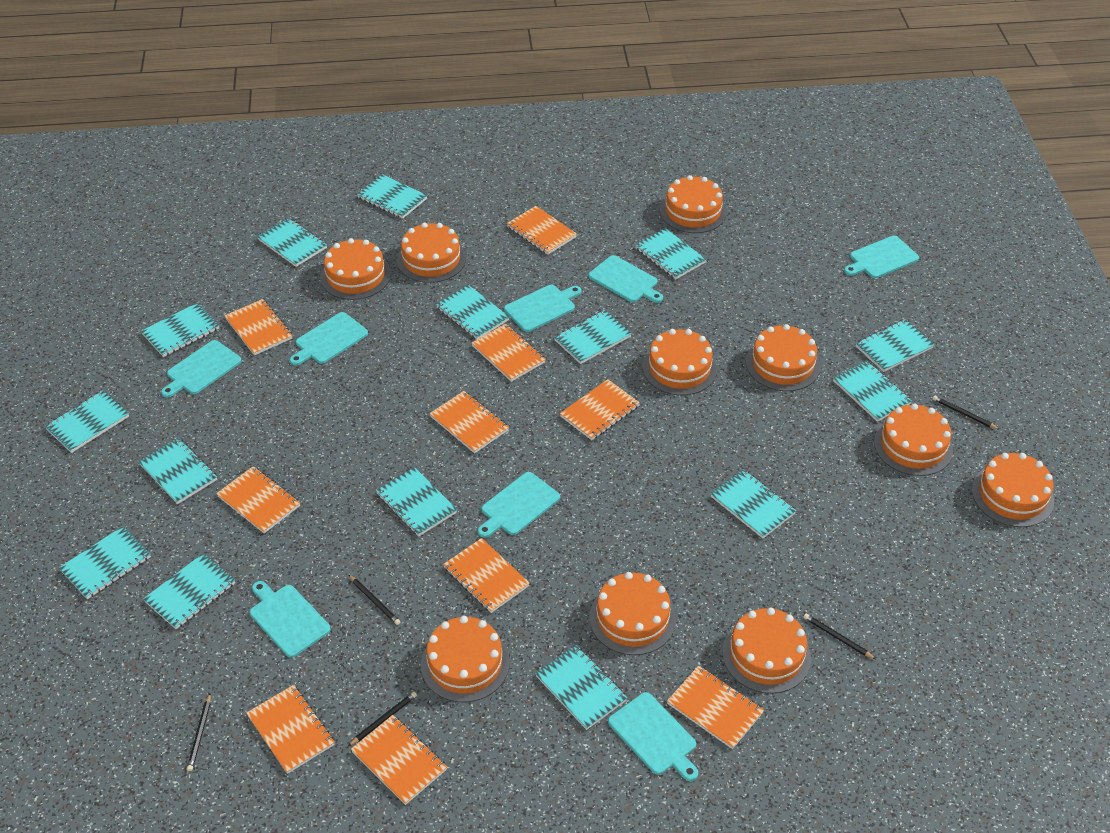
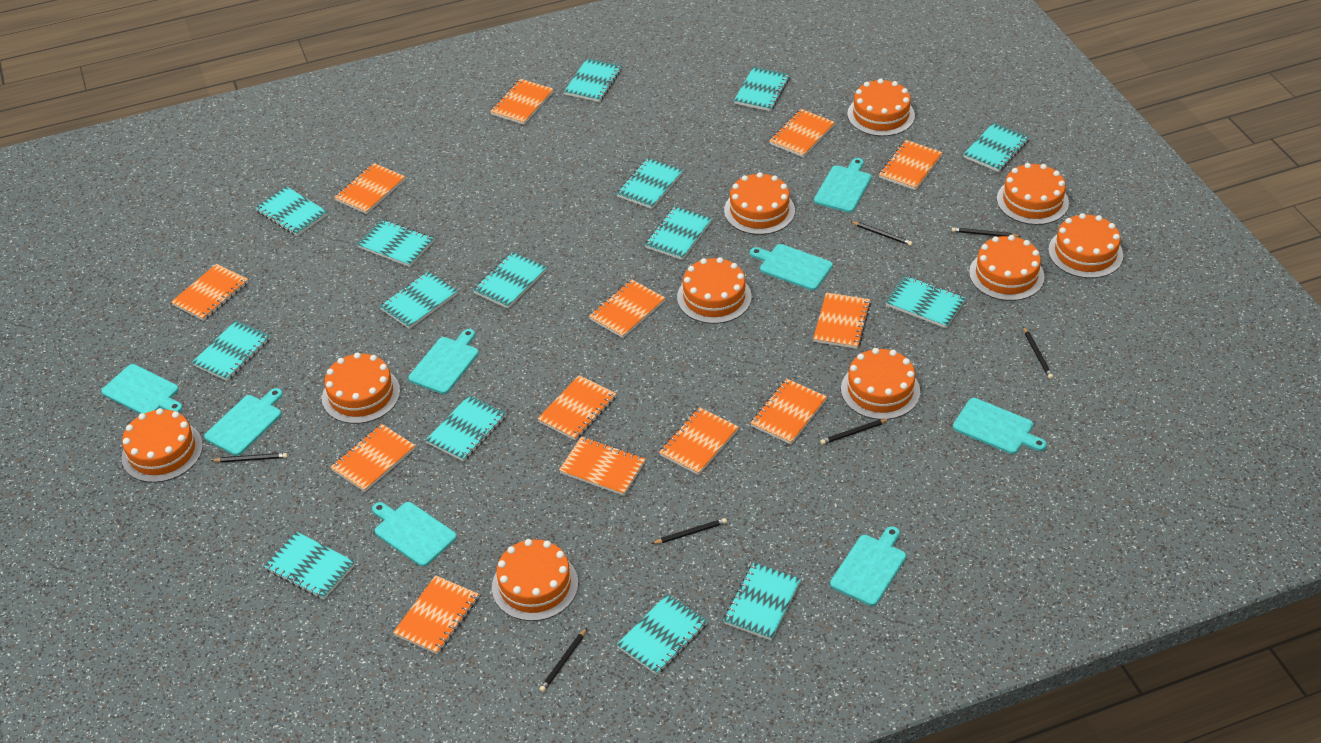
black pencil: [187,693,211,771] [348,692,417,746] [349,575,400,625] [803,614,876,659] [933,396,1000,430] = 5 -> [211,453,288,463] [539,628,587,692] [652,518,727,544] [820,419,889,445] [850,221,913,246] [952,227,1021,237] [1023,326,1053,379] = 7
orange notebook: [216,466,300,534] [225,299,293,356] [246,685,335,774] [351,715,447,805] [429,391,509,453] [443,538,530,613] [471,324,546,382] [507,206,577,255] [560,379,640,440] [667,665,764,749] = 10 -> [171,264,248,321] [331,424,415,492] [334,163,405,214] [393,575,479,654] [490,79,554,125] [537,375,617,440] [559,437,645,496] [589,279,665,338] [659,407,739,475] [751,379,827,444] [769,109,835,157] [813,292,871,349] [879,140,943,190] = 13

